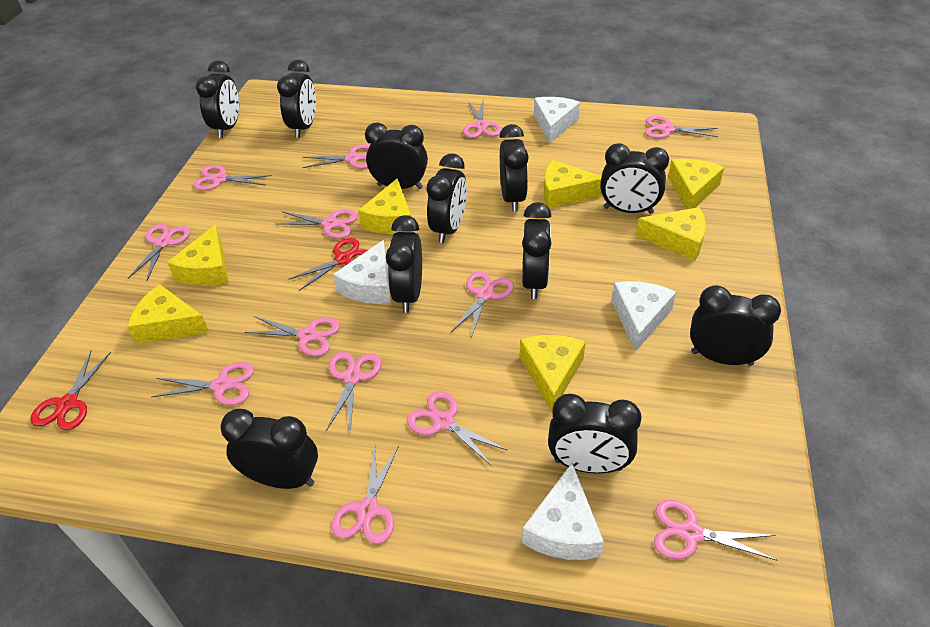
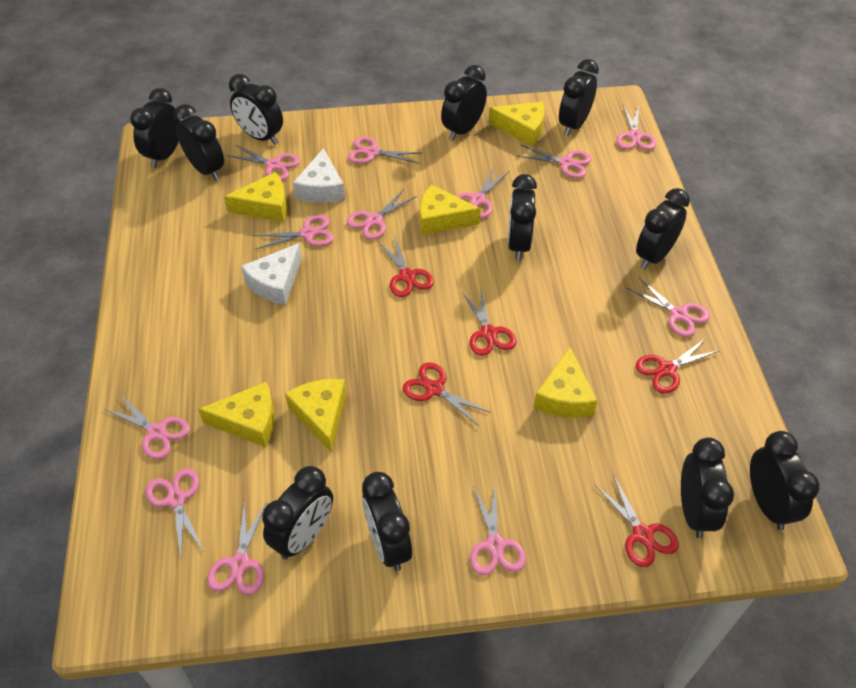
pink scissors: [128,224,190,281] [151,362,254,405] [193,165,272,191] [245,316,340,356] [276,209,358,239] [302,144,370,169] [326,352,382,433] [332,446,399,544] [407,391,508,466] [451,271,514,338] [463,101,502,138] [645,116,718,139] [654,500,777,561] = 13 -> [105,395,190,459] [145,468,204,557] [207,500,267,595] [226,144,300,181] [253,215,334,249] [347,189,417,240] [348,137,421,164] [456,167,510,218] [470,482,526,575] [517,145,592,178] [616,105,656,150] [627,277,710,337] = 12
red scissors: [30,351,111,430] [288,238,368,291] = 2 -> [378,237,434,297] [403,363,492,426] [462,290,516,356] [595,476,679,567] [636,337,721,394] = 5
white cheese: [333,240,391,304] [522,463,604,560] [534,97,580,144] [611,281,676,352] = 4 -> [241,243,302,305] [293,148,345,203] = 2
yellow cheese: [127,284,209,344] [167,225,229,286] [358,178,413,234] [520,335,586,412] [544,160,603,208] [636,207,706,261] [668,159,724,209] = 7 -> [198,382,275,447] [224,172,287,222] [285,379,346,453] [420,184,481,235] [488,102,544,146] [534,347,598,418] = 6

